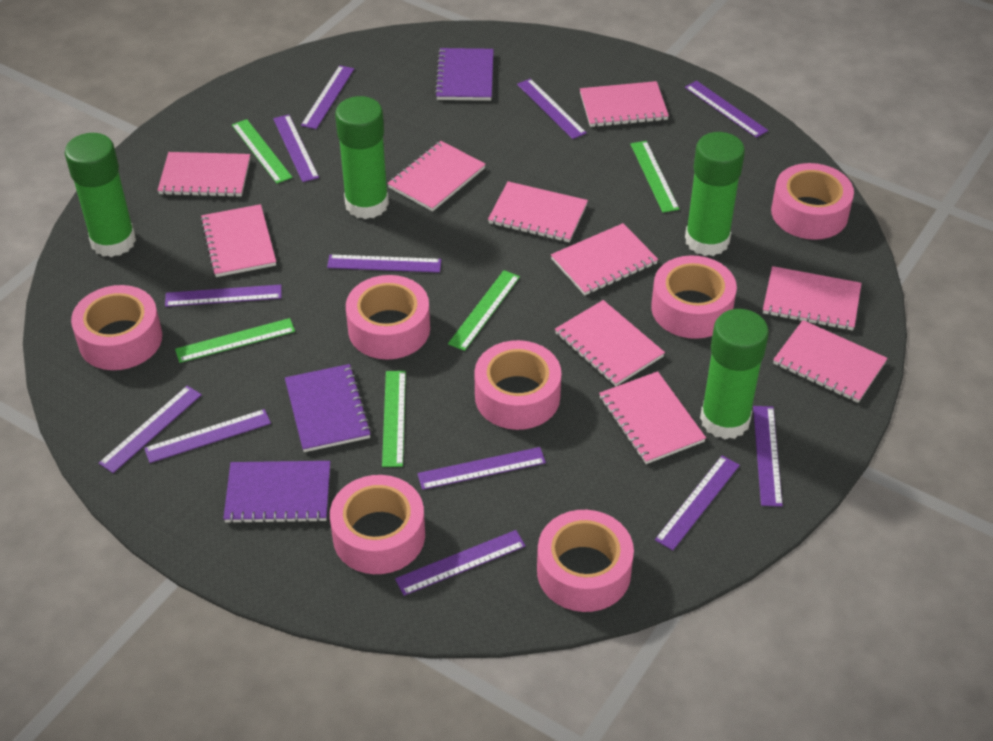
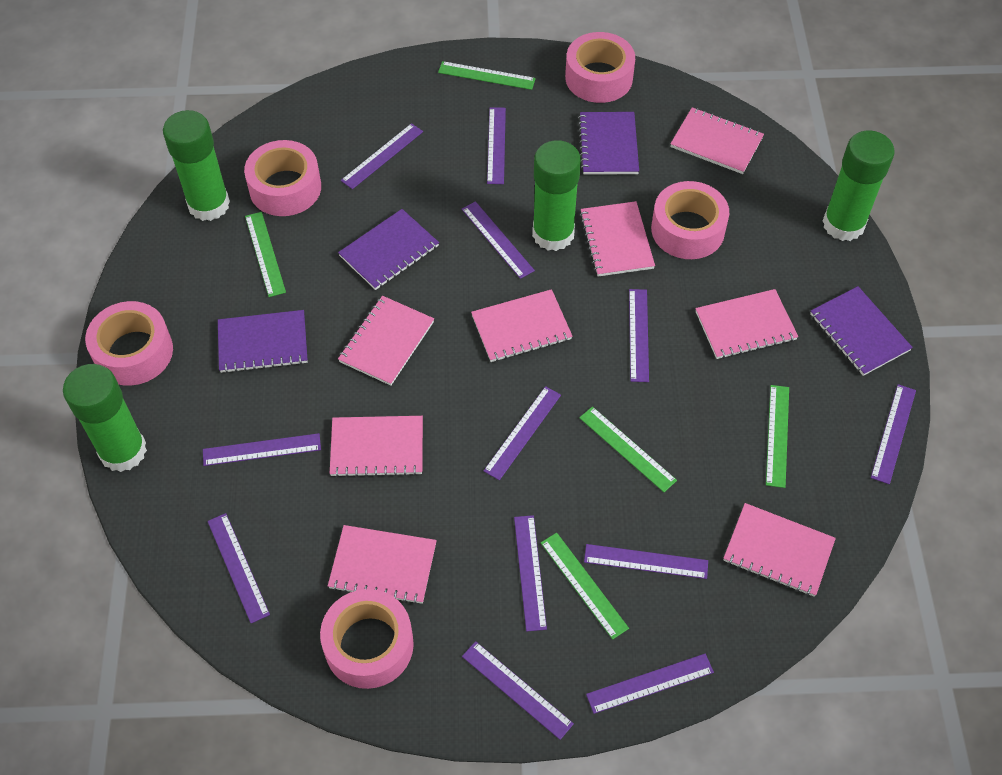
pink notebook: [157,152,250,197] [200,204,276,277] [387,141,486,211] [488,181,588,242] [551,223,658,295] [555,300,665,386] [580,81,669,127] [599,371,706,464] [763,266,862,331] [773,320,888,403] = 10 -> [328,525,437,604] [330,416,423,478] [338,296,434,386] [471,289,572,362] [580,201,655,276] [670,107,764,174] [696,289,798,359] [723,503,836,597] = 8
pink tape: [71,285,162,370] [330,475,425,574] [346,275,430,359] [474,340,561,430] [537,510,634,612] [651,255,737,339] [771,163,854,240] = 7 -> [85,301,173,386] [244,140,321,216] [320,589,414,689] [565,32,635,103] [651,181,729,259] = 5
purple notebook: [223,461,330,524] [285,364,372,452] [434,48,494,101] = 3 -> [218,310,308,373] [338,209,439,290] [578,112,639,175] [810,286,913,376] = 4

